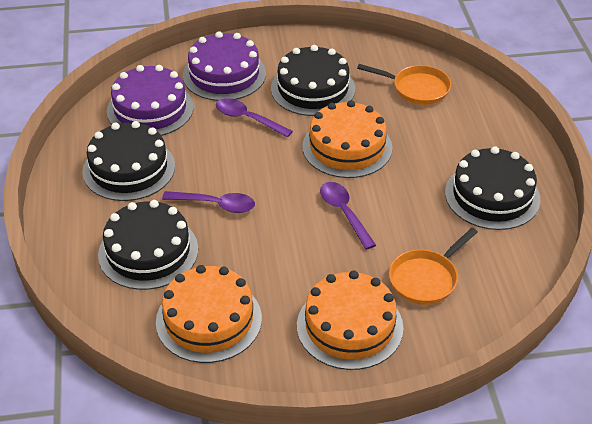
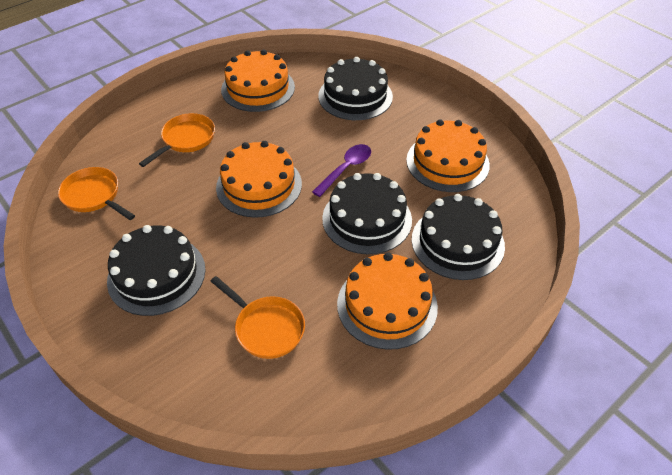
orange cake: [156,265,262,363] [297,271,403,370] [302,100,392,178] = 3 -> [216,141,302,218] [221,50,295,112] [337,253,438,350] [406,119,490,192] = 4
orange pan: [357,64,451,105] [389,228,478,305] = 2 -> [58,167,135,220] [139,113,215,167] [210,276,305,359] = 3
purple cake: [107,65,194,136] [183,31,266,101] = 2 -> none = 0
purple spoon: [162,191,255,213] [216,98,293,138] [320,182,376,250] = 3 -> [312,144,371,197] = 1

